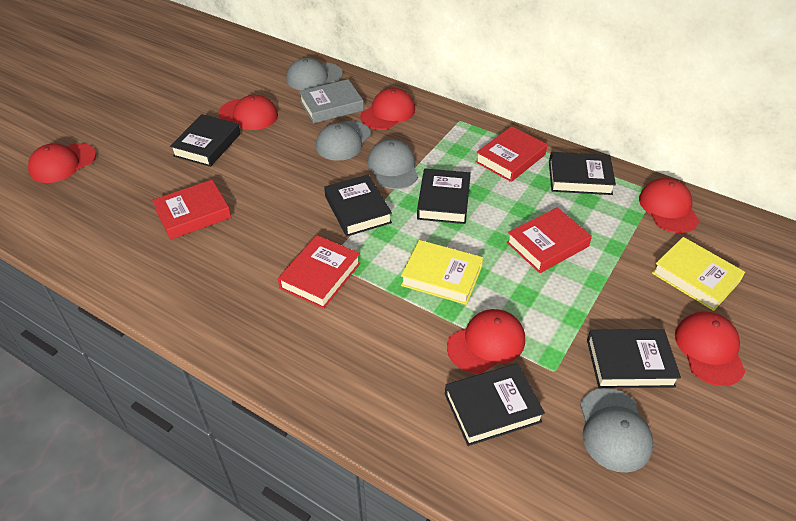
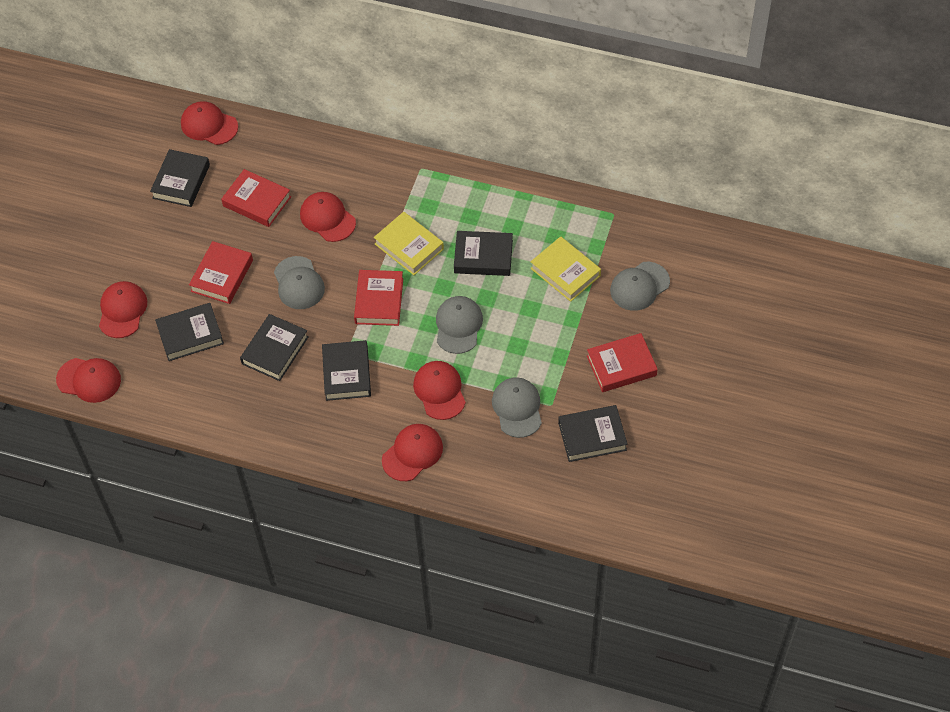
grey book: [299,79,364,123] = 1 -> none = 0

